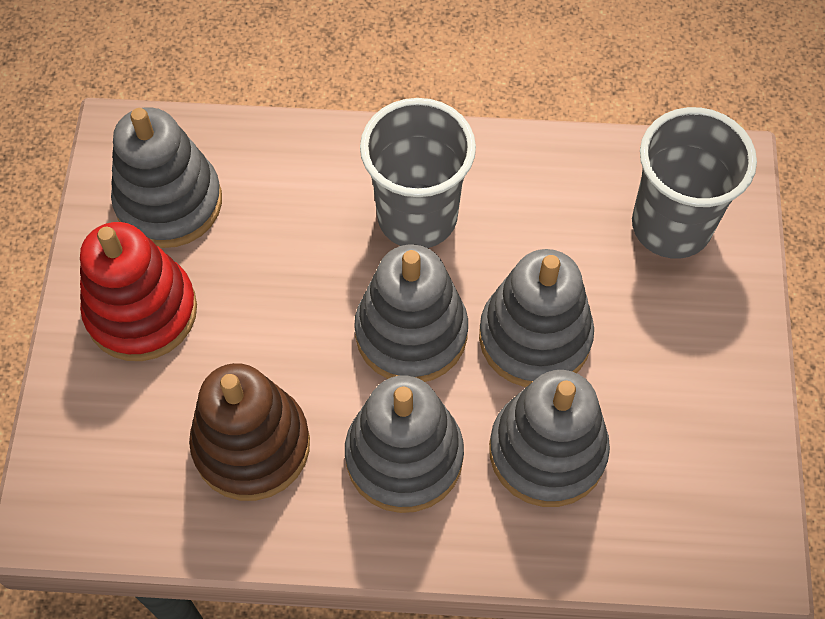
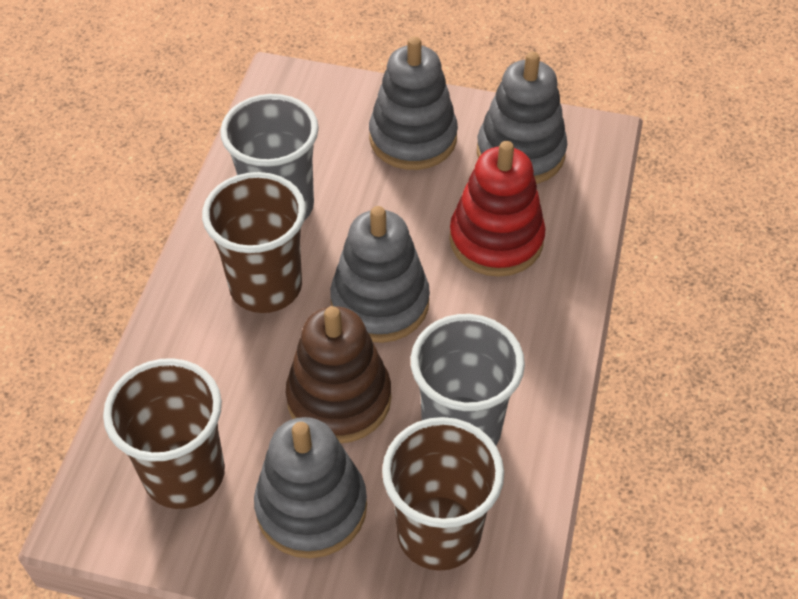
brown cup: none = 0 -> [103,358,225,509] [202,172,306,313] [382,417,504,571] = 3
grey stacking toy: [111,107,222,248] [345,376,464,513] [354,244,468,382] [479,249,594,387] [489,370,610,507] = 5 -> [254,417,367,558] [330,206,430,343] [369,37,458,170] [477,52,567,184] = 4

